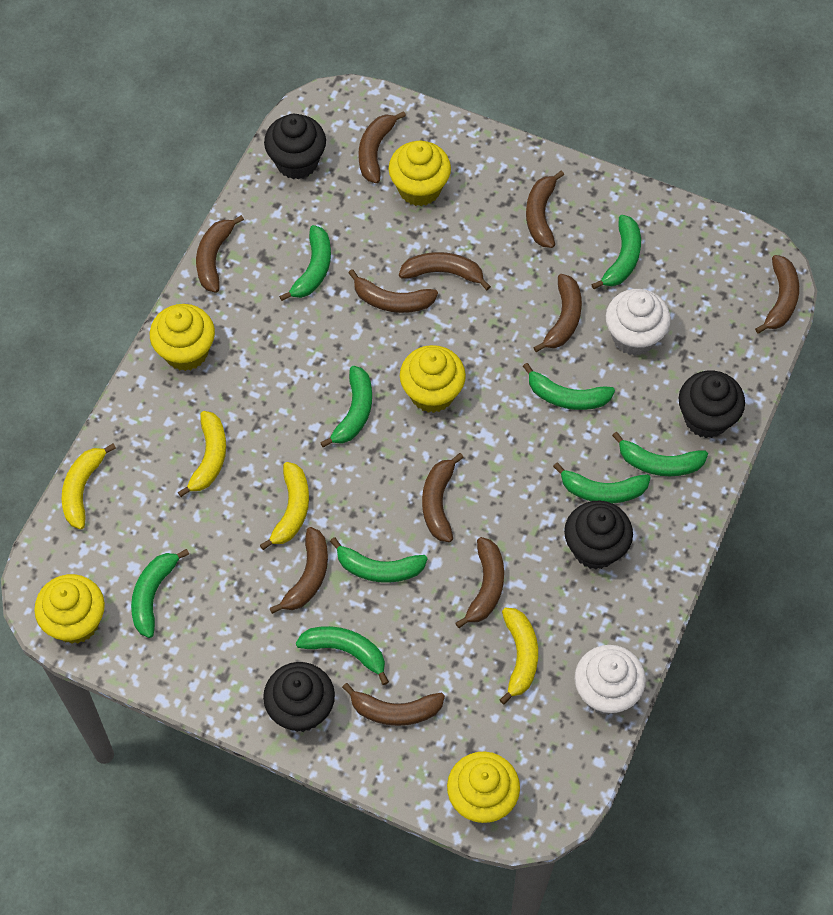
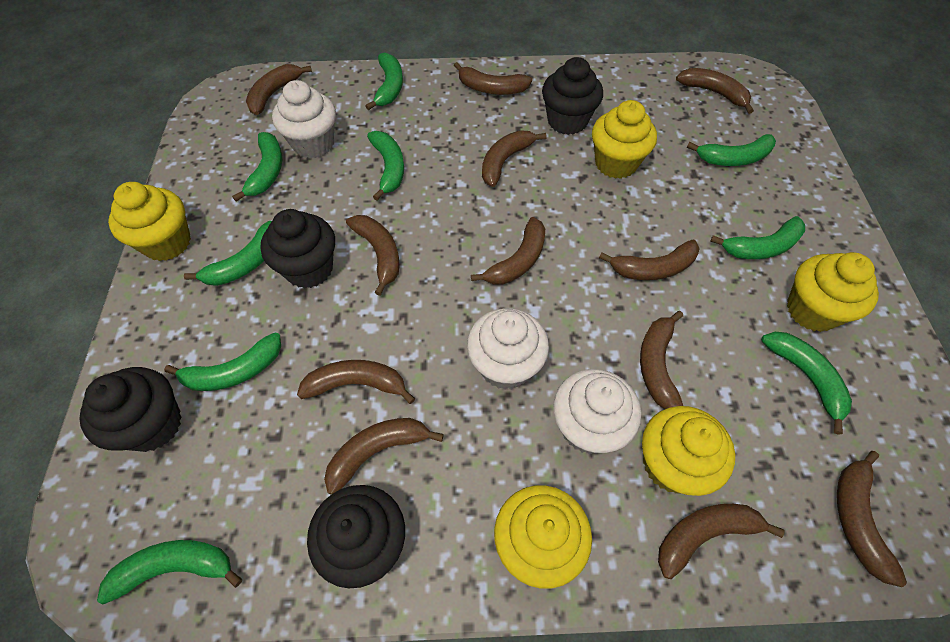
brown banana: [196,215,244,293] [270,527,328,614] [342,683,445,726] [348,269,438,313] [359,111,406,183] [399,252,491,290] [422,453,464,542] [456,537,504,628] [526,170,564,248] [533,274,582,352] [755,255,799,334] = 11 -> [246,64,312,115] [297,360,415,404] [324,418,444,494] [346,215,400,296] [454,62,532,95] [471,217,545,285] [482,130,547,187] [599,239,700,280] [640,311,683,409] [658,504,785,579] [676,68,754,114] [837,451,907,587] = 12
white cupcake: [575,645,646,715] [606,289,671,356] = 2 -> [272,80,336,158] [467,308,549,389] [553,369,641,454] = 3
yellow banana: [62,443,116,530] [178,411,226,497] [260,462,309,550] [500,608,538,705] = 4 -> none = 0

